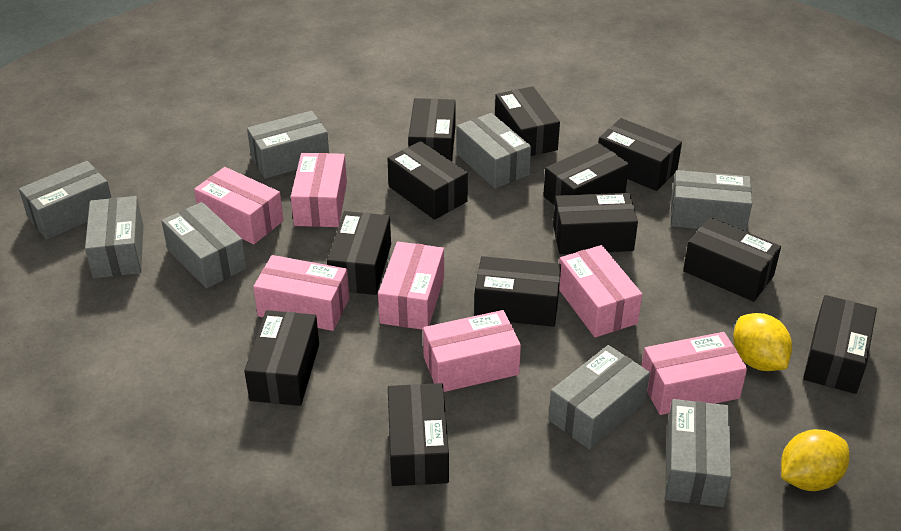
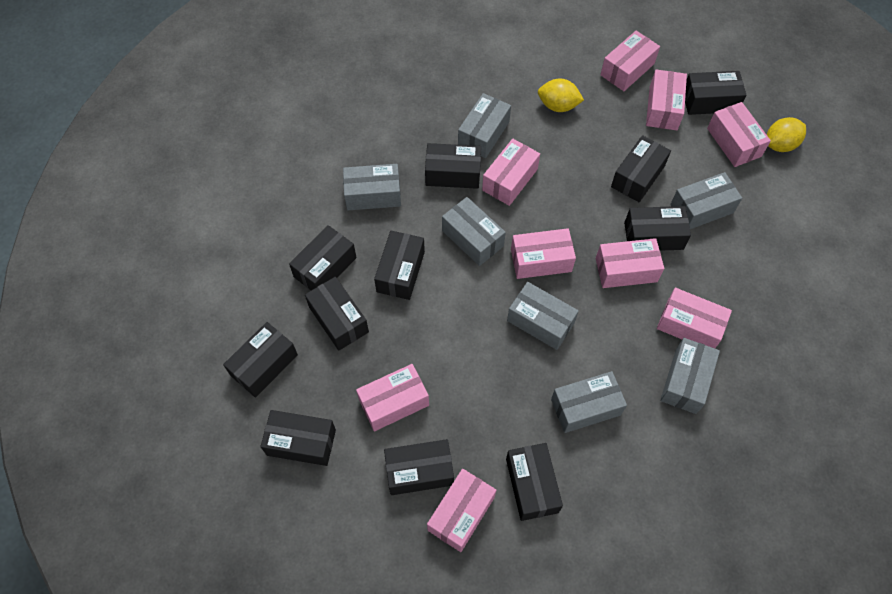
black box: [244,310,319,406] [327,211,391,295] [387,141,468,220] [388,383,449,486] [408,98,455,162] [474,256,561,327] [495,86,560,156] [543,143,629,205] [553,193,638,254] [598,118,682,191] [683,217,781,302] [803,295,877,394] = 12 -> [223,322,298,398] [260,410,336,466] [289,225,357,290] [305,277,369,351] [374,231,425,300] [384,439,454,495] [425,143,481,189] [506,443,563,521] [611,135,671,202] [624,206,691,251] [685,71,746,115] = 11
grey box: [19,161,111,239] [85,196,143,278] [161,202,247,288] [247,111,329,179] [456,113,531,189] [548,345,650,449] [665,399,731,507] [671,170,752,232] = 8 -> [343,164,401,210] [442,197,506,266] [458,93,511,158] [507,282,579,350] [551,371,627,433] [660,338,720,414] [670,172,742,229] = 7
pink box: [194,167,284,244] [253,255,349,331] [291,153,347,227] [378,242,444,330] [423,310,521,392] [559,245,642,337] [642,332,747,415] = 7 -> [356,364,429,431] [427,469,496,552] [482,139,540,206] [511,228,576,279] [596,238,664,288] [600,31,660,91] [646,69,687,130] [657,288,732,348] [707,102,771,167] = 9

